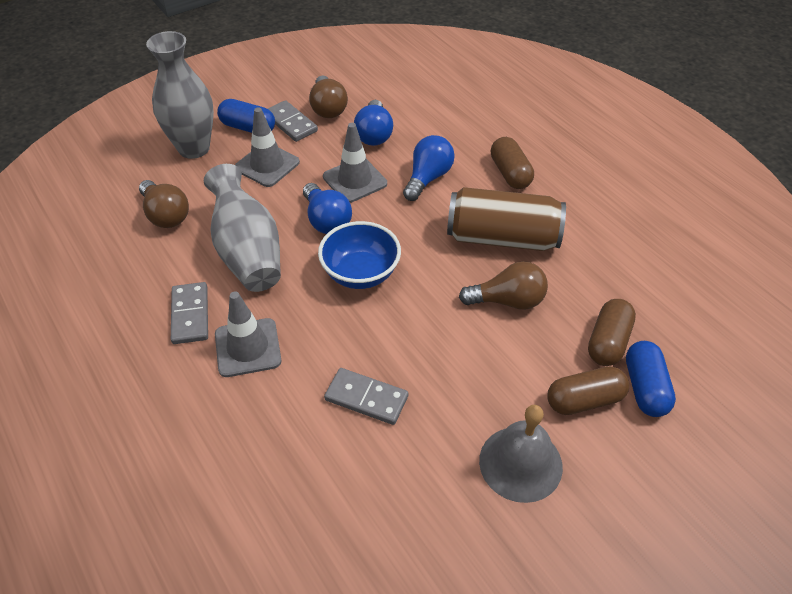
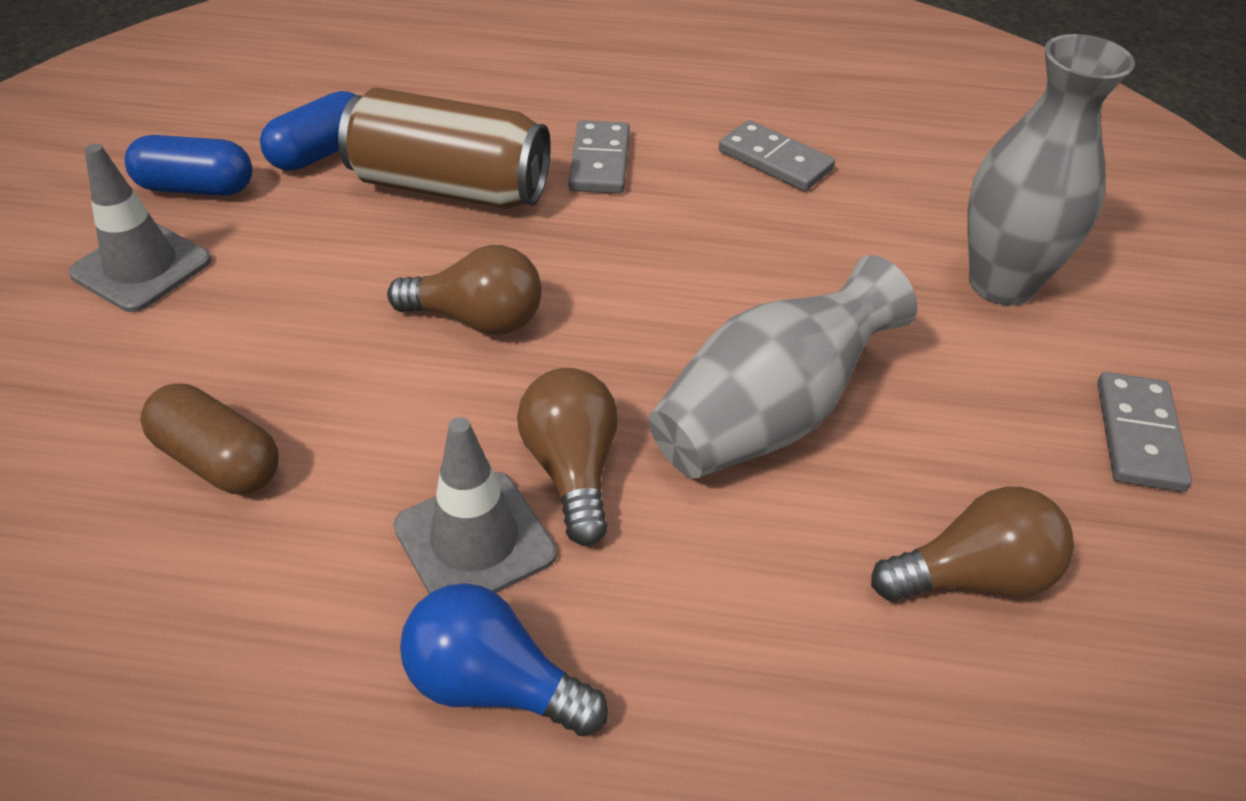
blue bowl: [318,221,401,289] = 1 -> none = 0
blue light bulb: [303,183,352,234] [354,100,393,146] [403,135,455,201] = 3 -> [400,583,608,736] = 1
brown capsule: [491,137,534,189] [547,366,629,415] [588,299,636,366] = 3 -> [140,383,279,494] = 1
grey bell: [479,405,563,503] = 1 -> none = 0
grey traffic cone: [215,291,281,377] [235,107,300,187] [323,123,387,203] = 3 -> [68,144,211,312] [394,417,557,594] = 2

